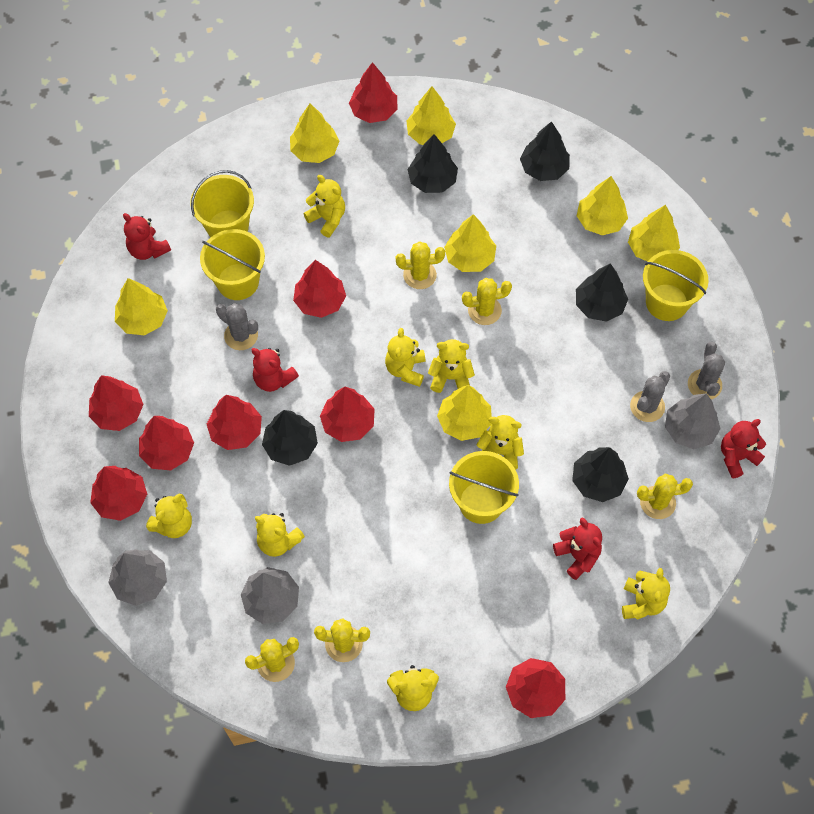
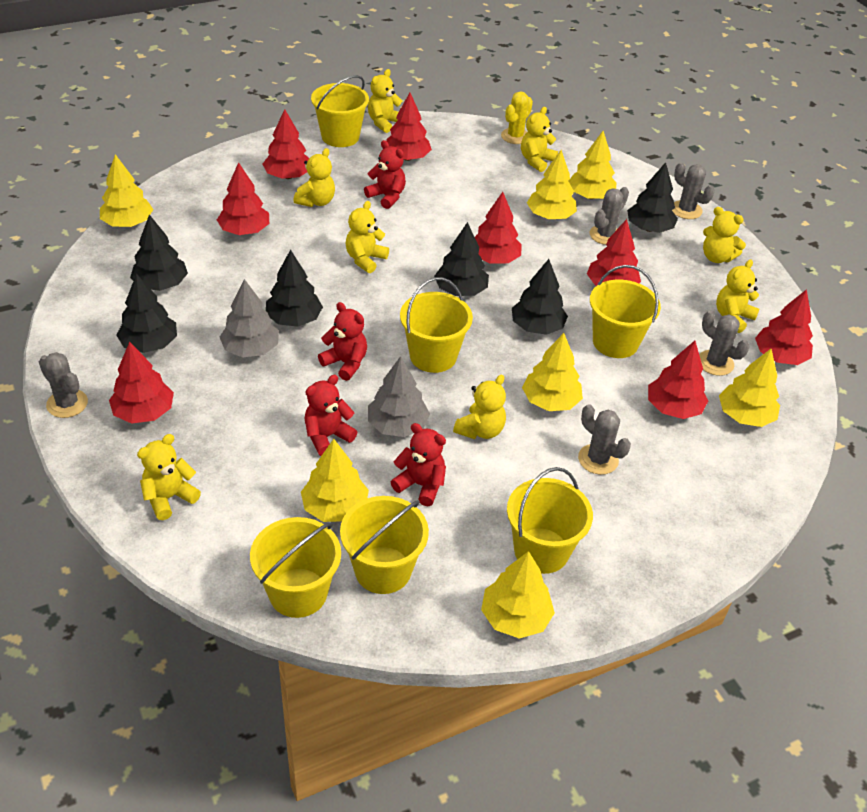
black tree: [262,410,318,466] [407,134,458,193] [520,121,570,181] [572,447,629,502] [576,263,628,322] = 5 -> [116,274,177,353] [130,215,188,291] [266,250,323,327] [434,222,489,296] [512,259,568,335] [627,162,678,233] = 6
grey cactus: [216,303,258,350] [630,371,670,422] [688,342,725,400] = 3 -> [39,352,88,418] [578,404,631,475] [590,187,629,245] [672,162,715,219] [699,311,749,376] = 5
grey tree: [108,549,167,606] [241,567,299,624] [665,393,720,449] = 3 -> [220,279,279,358] [368,356,430,437] = 2
yellow bucket: [190,170,254,238] [200,229,265,300] [449,451,519,524] [643,250,708,321] = 4 -> [250,517,341,618] [311,75,369,147] [340,496,429,594] [400,277,473,373] [507,467,593,574] [590,265,661,358] = 6
yellow cactus: [245,637,299,682] [314,618,370,662] [396,241,445,289] [462,278,512,325] [637,474,693,519] = 5 -> [501,91,533,144] = 1

